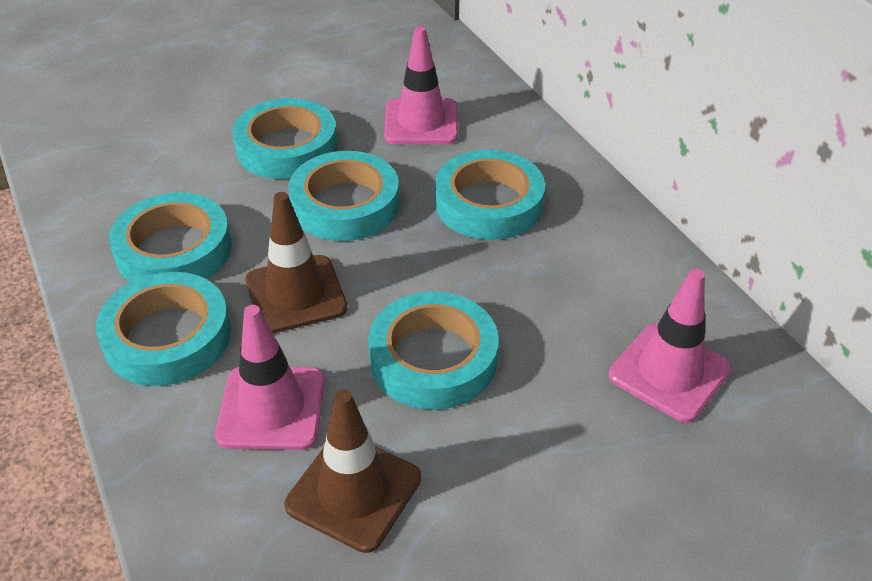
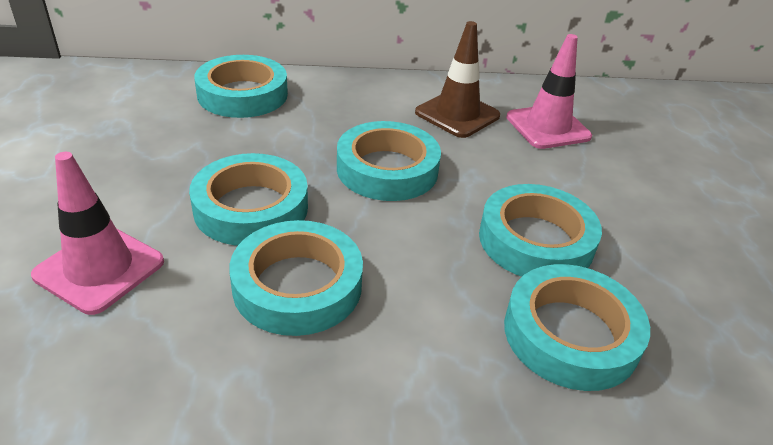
brown traffic cone: [245,192,347,333] [285,390,421,553] = 2 -> [415,21,500,138] = 1
pink traffic cone: [215,305,325,450] [384,26,458,144] [609,269,732,423] = 3 -> [31,152,164,315] [506,34,592,149] = 2

